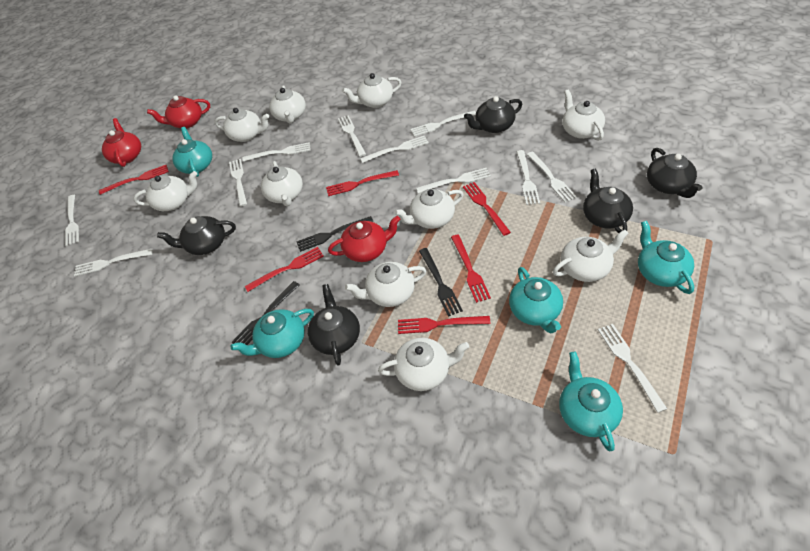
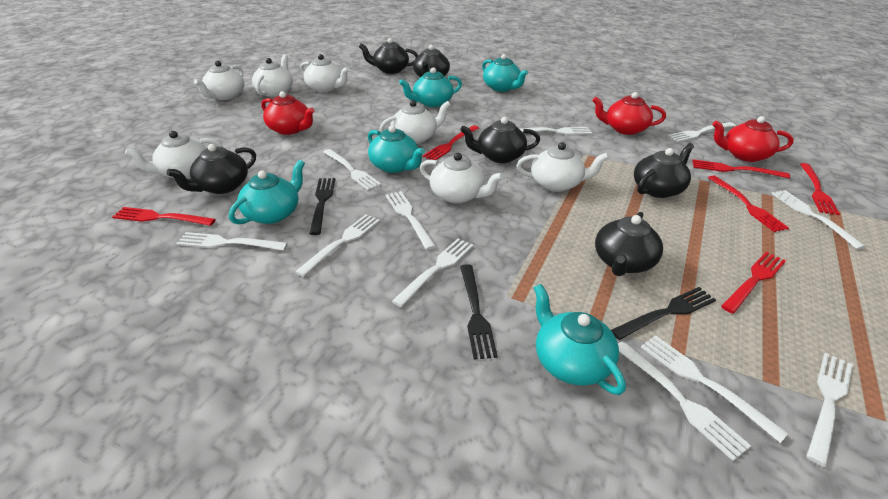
black teapot: [157,216,236,255] [308,284,360,365] [464,96,522,133] [583,168,633,233] [647,148,703,198] = 5 -> [166,144,256,194] [359,38,418,74] [413,45,450,78] [460,117,540,163] [595,212,663,276] [634,143,694,198] = 6
white teapot: [133,171,197,211] [215,108,269,142] [261,161,303,207] [269,85,306,123] [342,73,401,108] [345,262,426,307] [378,338,469,391] [394,189,464,229] [553,229,629,282] [562,89,605,141] = 10 -> [125,131,223,179] [194,61,245,100] [252,54,293,97] [300,54,350,92] [379,100,451,144] [420,153,503,204] [517,142,609,192] = 7

